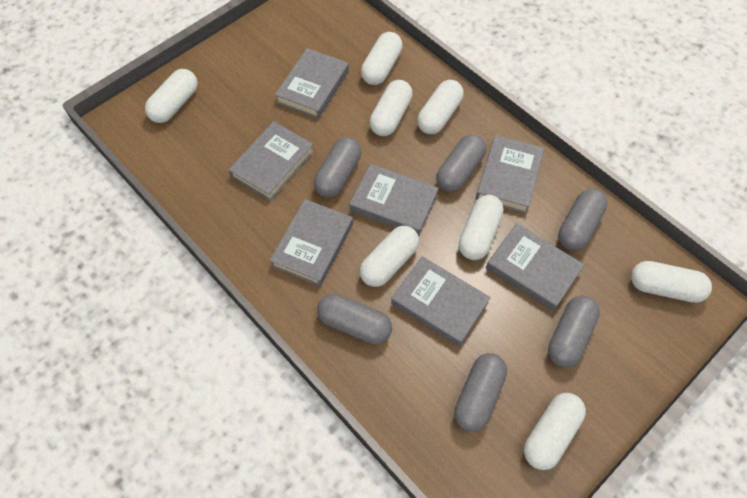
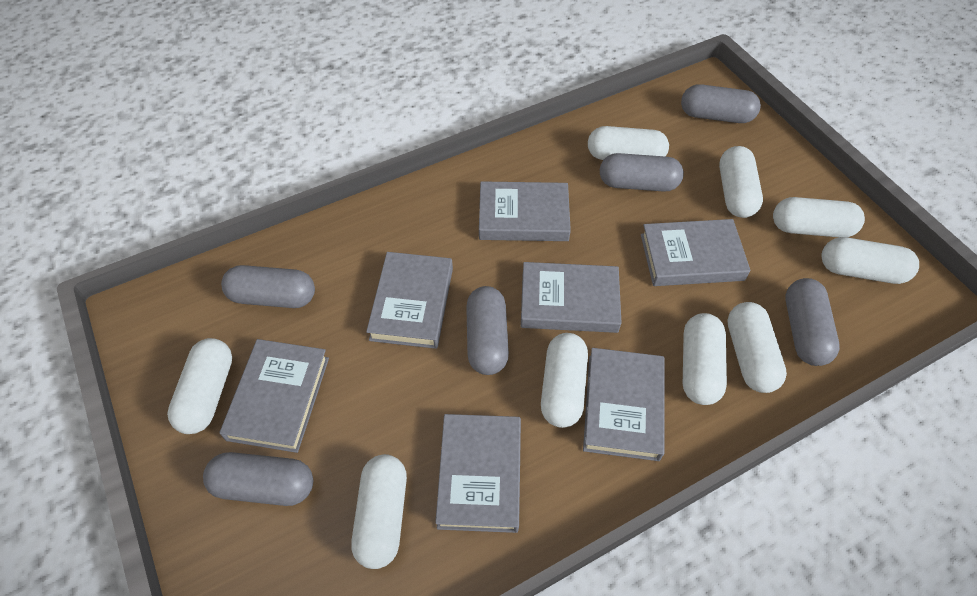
white capsule: [145,69,198,123] [360,226,419,287] [361,32,403,85] [370,80,413,136] [417,80,464,134] [459,195,504,260] [524,393,586,470] [631,261,712,303] = 8 -> [167,338,232,434] [351,454,407,569] [541,333,588,428] [588,126,669,160] [683,313,727,405] [719,146,763,218] [727,302,787,393] [773,197,865,237] [821,237,919,284] = 9

